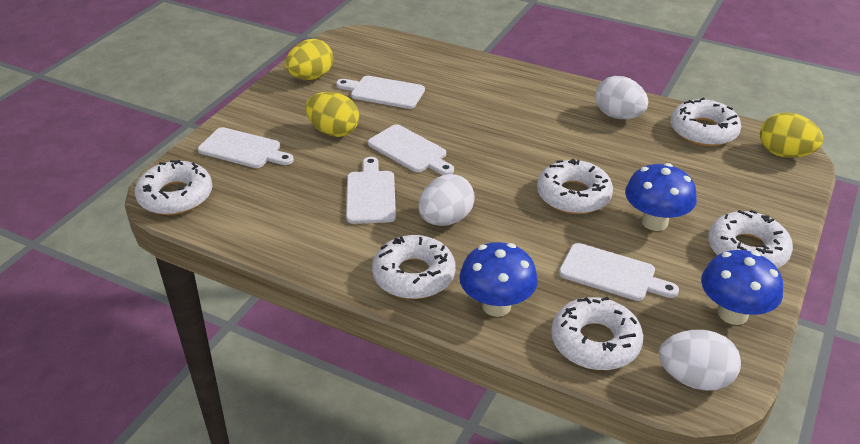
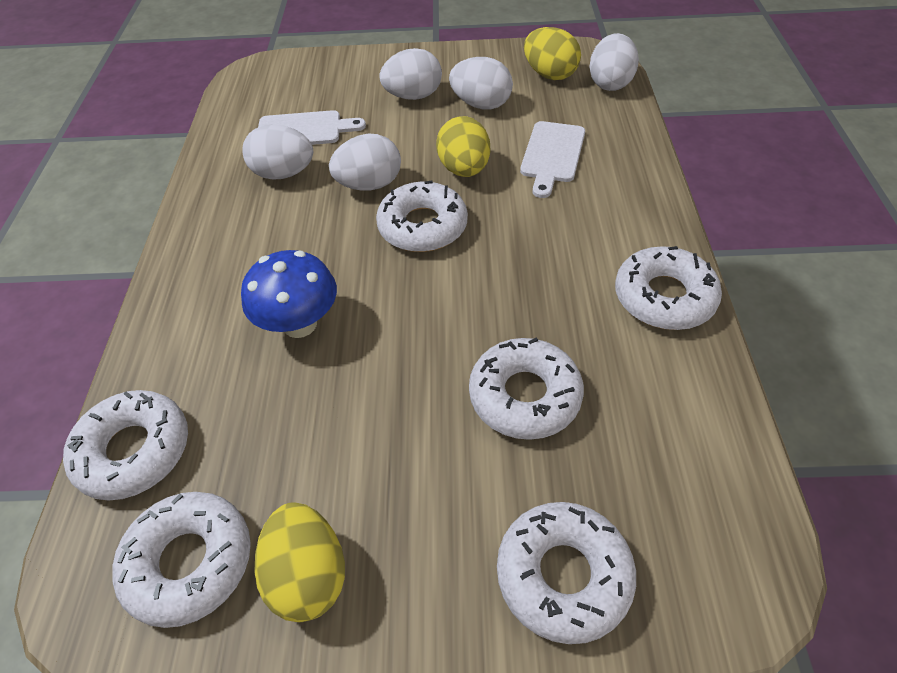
blue mushroom: [459,242,538,317] [625,163,697,231] [701,250,783,325] = 3 -> [241,250,337,338] = 1
white cutting board: [198,127,294,168] [336,76,425,109] [346,157,396,224] [368,124,454,175] [559,243,679,301] = 5 -> [258,110,366,145] [520,121,585,198] = 2
white egg: [419,174,475,226] [595,76,648,119] [659,330,741,391] = 3 -> [242,124,313,179] [329,134,401,191] [379,48,442,100] [449,57,513,109] [589,33,639,91] = 5

